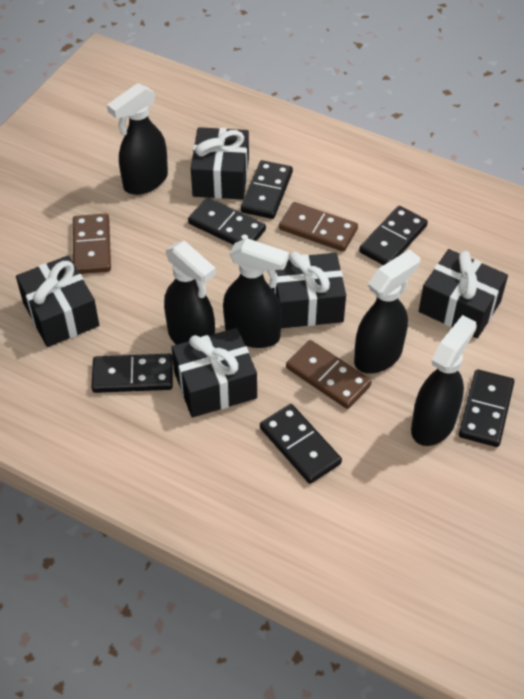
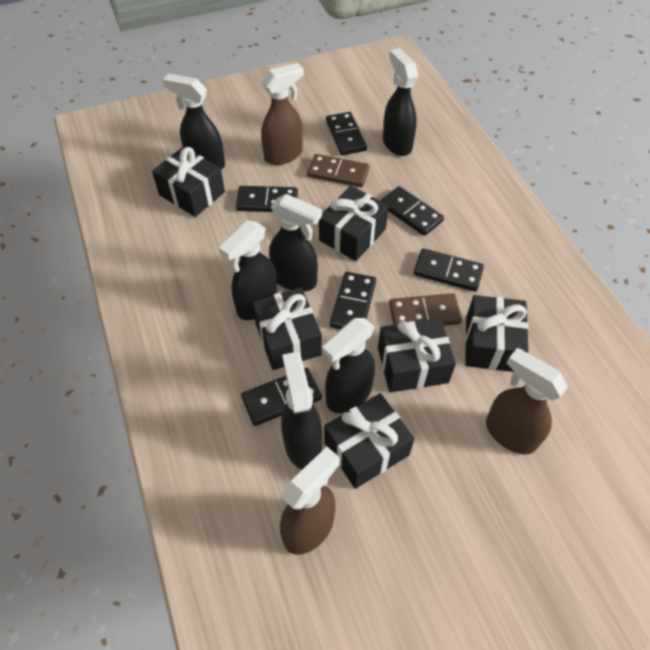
black gift: [16,255,99,347] [172,328,257,418] [191,127,249,200] [272,252,346,328] [419,249,508,339] = 5 -> [152,147,225,217] [252,287,322,370] [319,186,389,261] [324,393,415,489] [378,318,456,393] [465,295,529,372] = 6
black spray bottle: [107,83,168,195] [164,240,216,345] [223,238,289,348] [354,249,420,374] [411,315,477,446] = 5 -> [163,74,225,170] [219,220,277,320] [269,194,322,292] [281,352,322,469] [322,318,375,413] [383,48,418,156] = 6
brown domino: [73,214,111,274] [279,202,358,252] [286,340,372,409] = 3 -> [307,154,369,187] [389,293,462,326] = 2
brown spray bottle: none = 0 -> [261,63,304,165] [280,447,340,555] [486,348,568,455] = 3

